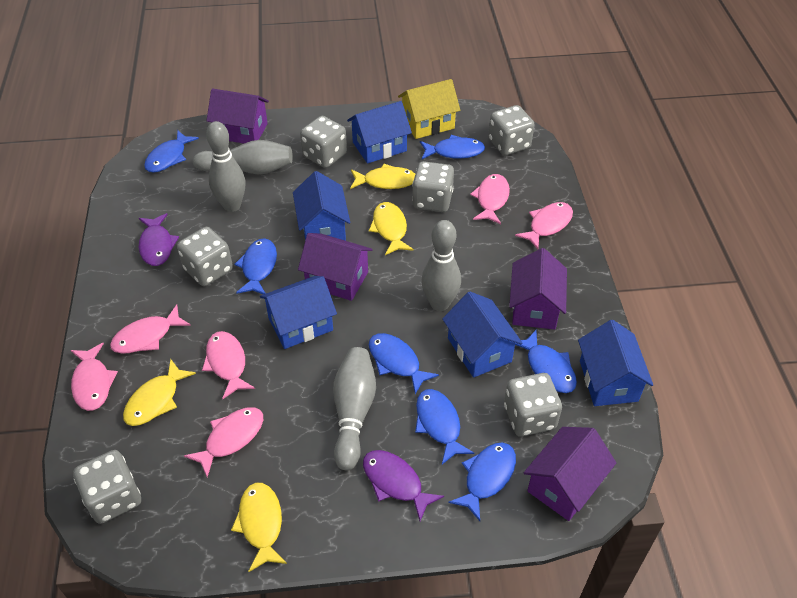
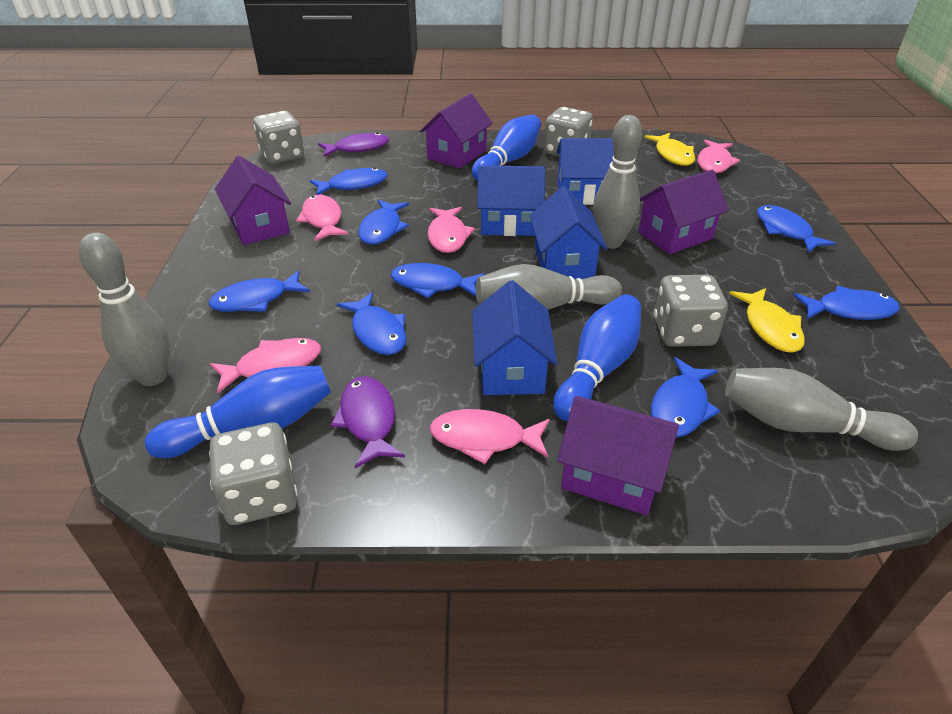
blue bowling pin: none = 0 -> [145,365,331,458] [472,115,541,181] [553,294,641,421] = 3
blue fish: [144,131,199,173] [234,238,277,294] [369,333,439,394] [415,389,474,464] [420,135,485,159] [448,442,516,521] [515,330,577,393] = 7 -> [208,270,310,312] [310,168,387,195] [337,292,406,355] [358,200,409,245] [391,263,485,298] [651,357,721,438] [757,205,836,253] [793,286,900,320] = 8
blue house: [260,276,337,349] [293,171,350,241] [347,101,412,164] [442,292,522,378] [578,320,653,406] = 5 -> [472,280,557,395] [477,165,545,236] [530,186,607,279] [556,138,614,205] = 4
grey dice: [73,450,141,524] [177,227,233,286] [300,116,347,168] [412,161,454,212] [488,105,534,155] [504,373,562,437] = 6 -> [209,422,298,525] [253,111,304,164] [544,107,593,156] [654,275,728,347] = 4
pink fish: [70,343,118,411] [110,305,191,354] [184,407,263,477] [202,331,255,399] [470,174,510,224] [515,202,573,249] = 6 -> [210,338,321,393] [296,195,349,241] [428,207,475,253] [430,409,550,464] [698,140,740,173] = 5
yellow fish: [123,359,196,426] [231,483,287,572] [350,164,415,189] [369,202,414,255] = 4 -> [644,133,695,166] [729,288,805,353] = 2
yellow house: [398,79,460,139] = 1 -> none = 0

